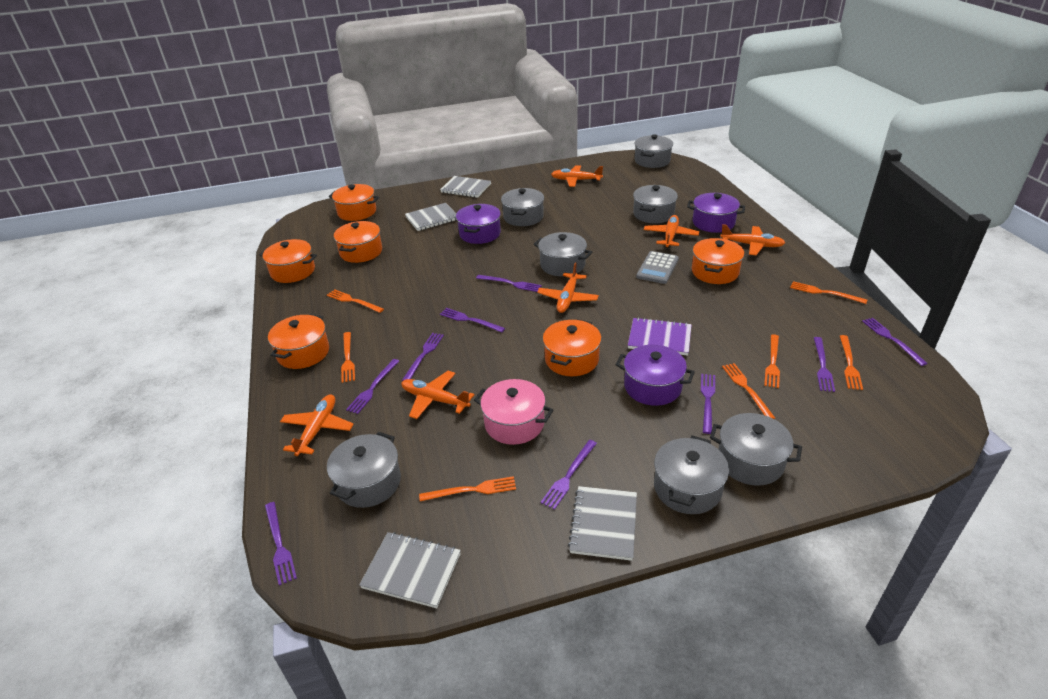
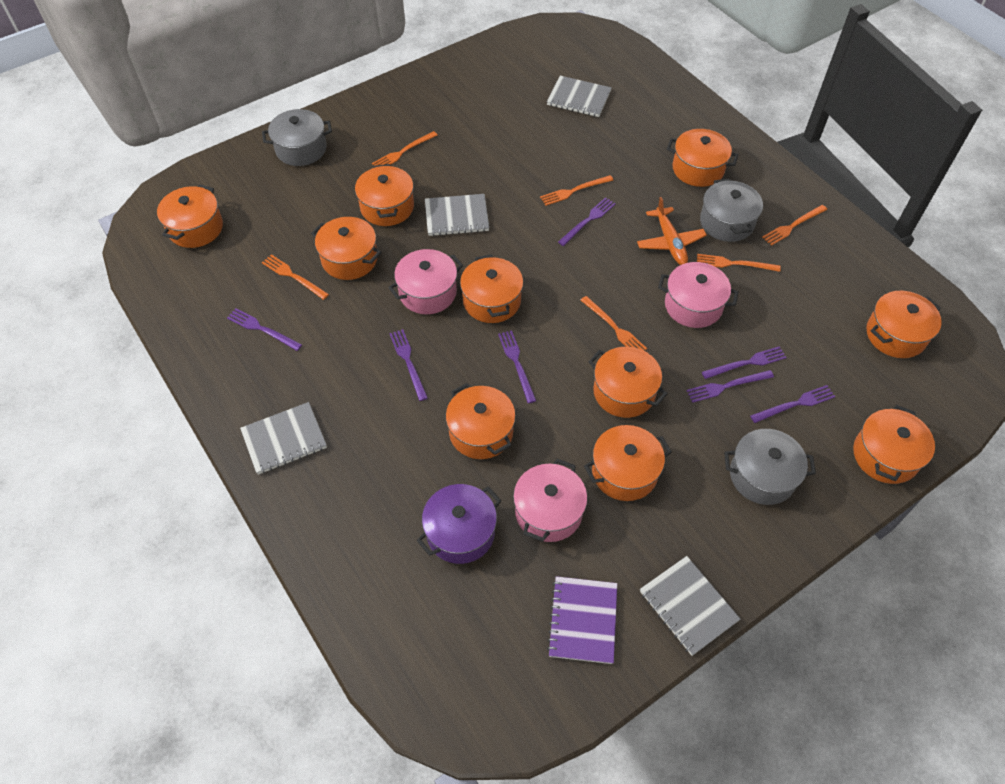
grey calculator: [636,251,679,284] = 1 -> none = 0
grey pot: [327,432,401,508] [501,188,544,226] [534,232,592,276] [633,185,678,224] [635,135,673,168] [654,436,729,514] [710,413,802,486] = 7 -> [262,109,332,166] [700,179,763,242] [724,429,816,505] = 3
orange fork: [327,289,384,313] [341,332,355,383] [419,476,516,501] [722,363,775,419] [764,334,780,388] [790,281,867,304] [840,335,863,390] = 7 -> [262,254,329,300] [372,131,437,166] [540,175,613,206] [581,296,647,351] [697,254,781,272] [762,205,827,246] = 6
orange plane: [280,394,354,456] [401,371,475,419] [537,262,599,313] [551,165,603,187] [644,215,699,247] [720,224,785,255] = 6 -> [637,197,707,265] = 1
orange pot: [259,239,317,283] [268,314,329,369] [329,184,379,221] [334,221,382,263] [543,319,601,376] [692,238,744,284] = 6 -> [157,184,223,248] [311,217,382,280] [355,164,414,226] [446,383,516,459] [460,254,523,323] [584,425,672,501] [588,347,668,418] [667,129,739,187] [853,405,935,484] [866,291,942,358] = 10
pink pot: [474,379,553,445] = 1 -> [388,249,463,314] [513,459,587,542] [658,262,739,328] = 3
purple fork: [265,502,297,585] [346,359,399,414] [402,333,444,381] [440,308,505,332] [476,275,542,292] [541,440,597,510] [701,374,715,434] [814,337,835,392] [862,318,928,366] = 9 -> [227,308,302,351] [389,329,428,401] [498,330,536,403] [558,197,616,246] [686,370,774,403] [702,346,787,379] [750,385,835,423] = 7
purple pot: [456,204,501,244] [616,345,695,406] [687,193,745,233] = 3 -> [416,484,502,564] = 1

